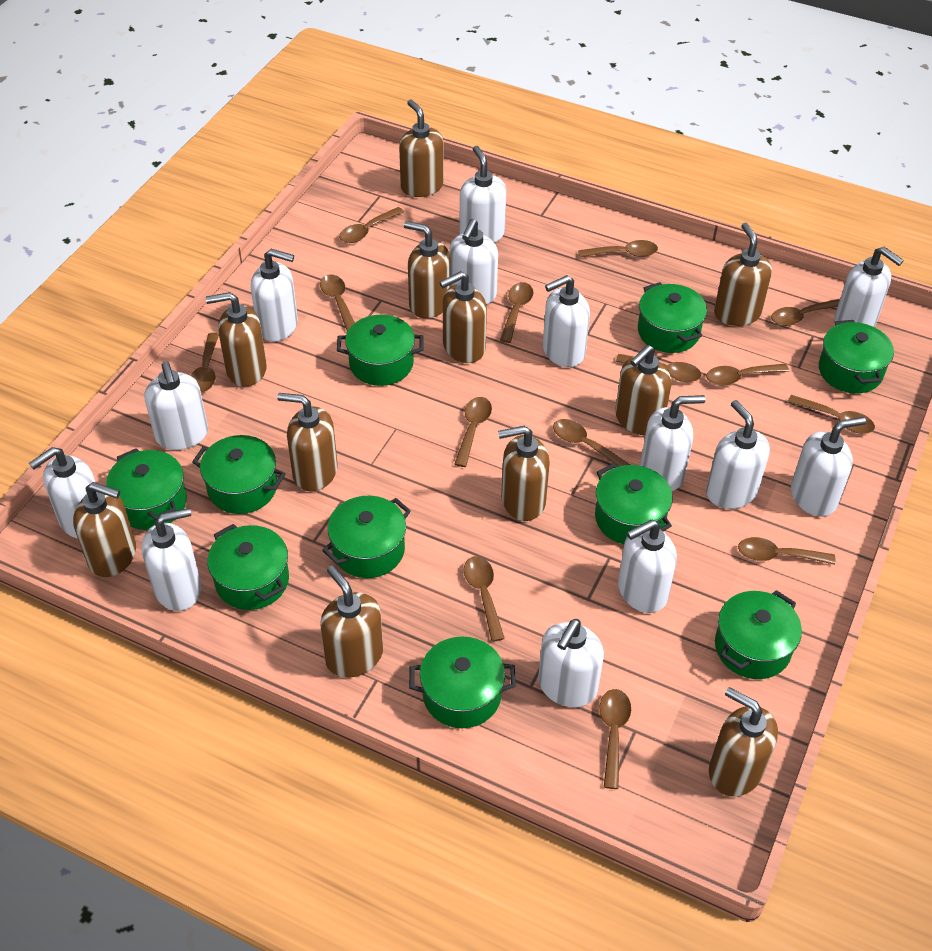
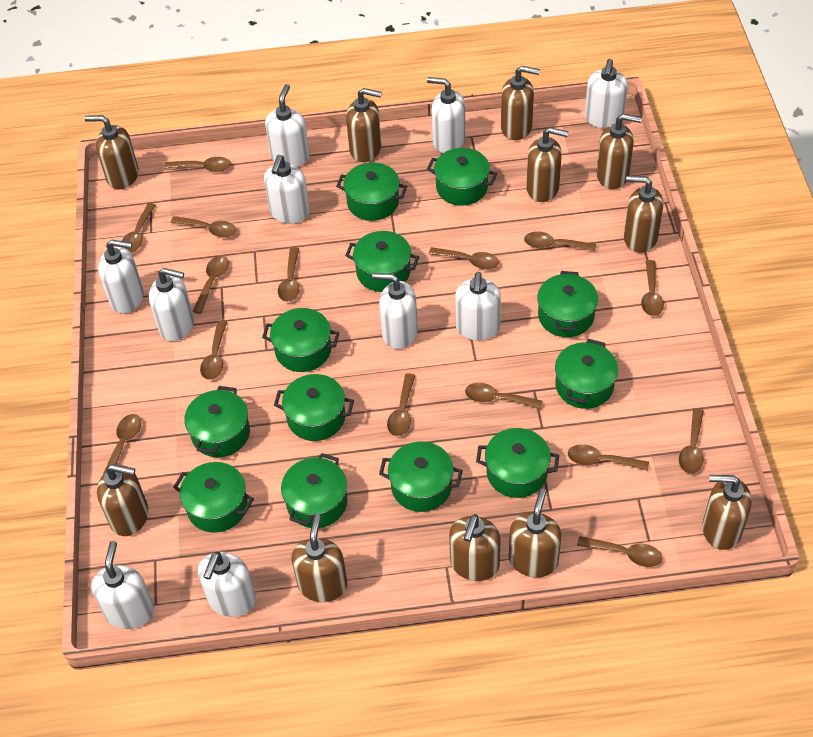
brown spoon: [191,333,219,393] [320,274,355,332] [339,207,404,243] [454,397,492,467] [464,556,505,642] [500,282,534,343] [553,419,630,467] [578,240,658,258] [599,689,631,789] [616,354,701,382] [706,364,789,386] [738,537,836,565] [771,299,840,326] [787,395,875,434] = 14 -> [103,414,141,474] [122,203,156,253] [164,157,231,172] [171,216,236,238] [192,255,229,314] [200,321,227,380] [278,247,300,302] [387,373,415,436] [429,247,499,269] [465,383,543,409] [524,232,596,251] [568,444,649,471] [577,536,662,567] [641,260,664,316] [679,408,704,474] = 15
green pot: [106,448,187,530] [192,435,286,514] [207,524,289,610] [322,496,411,578] [337,315,423,386] [409,637,516,728] [595,463,673,544] [638,282,707,353] [715,590,802,679] [819,320,894,393] = 10 -> [173,462,254,533] [185,386,250,457] [262,308,339,372] [274,374,354,441] [281,453,348,528] [336,162,407,221] [345,231,419,292] [379,441,463,512] [427,148,497,206] [476,428,559,498] [537,271,598,337] [555,339,618,409] = 12
white soap dispenser: [29,447,96,539] [142,508,201,611] [145,362,208,450] [251,249,298,342] [449,219,498,305] [459,146,507,243] [538,619,604,707] [543,275,590,367] [618,520,677,613] [640,395,705,491] [706,400,770,509] [791,417,866,517] [834,247,904,327] = 13 -> [91,541,154,629] [98,239,144,314] [149,268,194,341] [198,551,256,617] [264,155,310,224] [265,84,310,167] [372,273,418,349] [427,77,465,153] [455,272,501,341] [585,59,628,129] = 10

